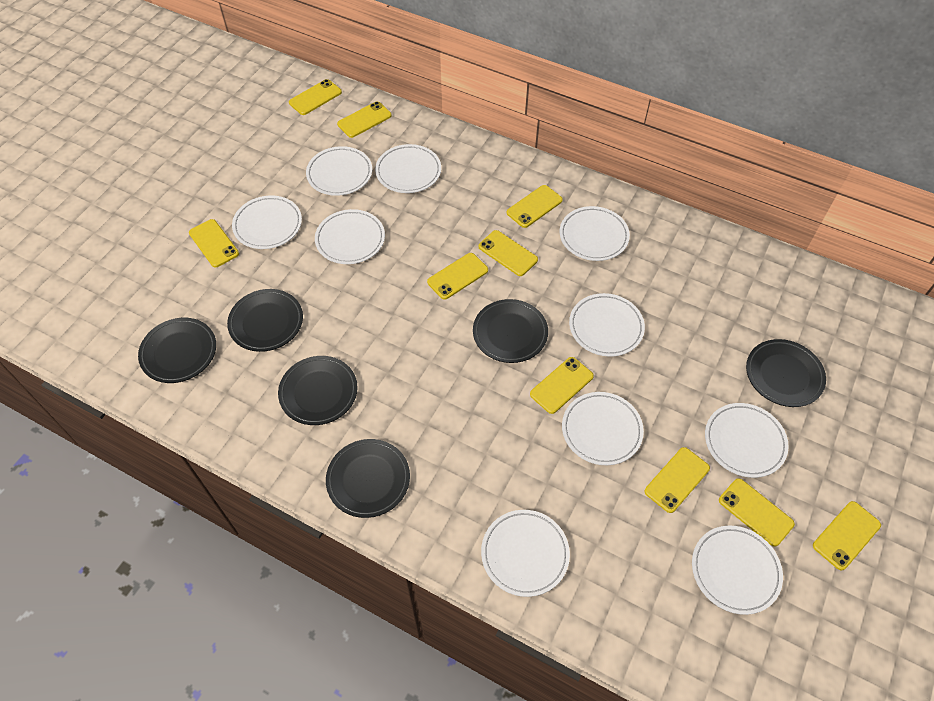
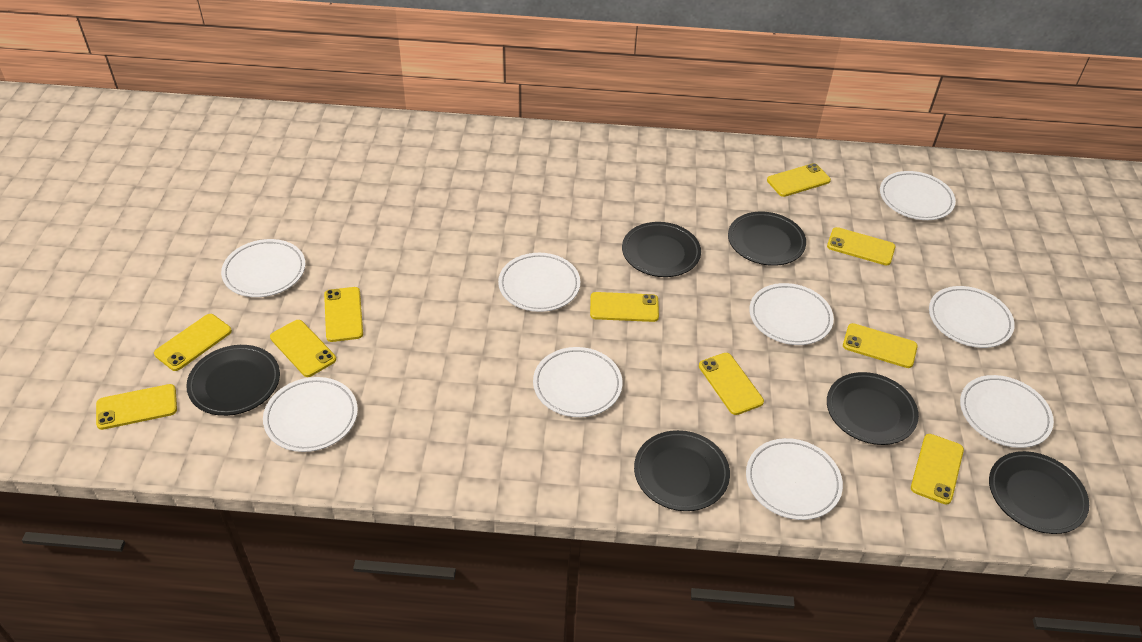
white plate: [232,196,302,249] [306,146,372,196] [315,209,385,264] [375,144,441,193] [481,510,570,597] [560,206,630,261] [562,392,644,465] [569,293,645,357] [692,526,783,615] [705,403,789,478] = 10 -> [221,239,305,297] [263,377,358,452] [498,253,580,312] [533,347,622,417] [746,438,843,520] [749,283,834,345] [880,171,956,220] [929,286,1015,348] [960,375,1054,448] = 9

